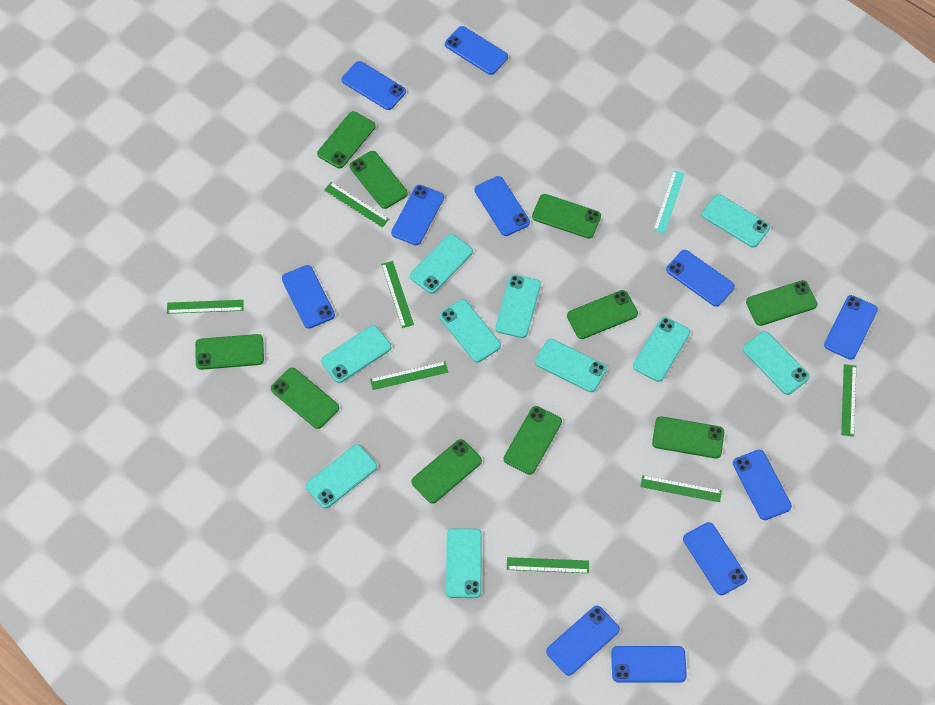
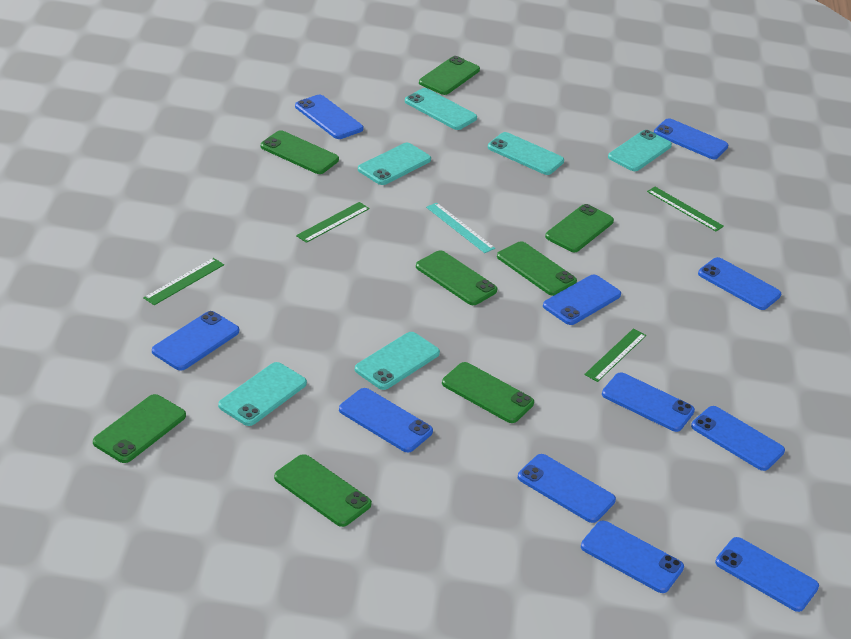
green phone: [195,334,264,370] [271,368,339,429] [317,111,375,168] [350,151,408,209] [411,439,482,504] [504,406,562,475] [532,194,601,239] [567,290,638,339] [652,416,724,458] [746,280,817,326] = 10 -> [93,394,186,463] [261,130,339,174] [274,454,372,527] [416,250,498,305] [419,56,480,95] [442,362,534,423] [497,241,577,296] [545,204,614,252] = 8
green ruler: [167,300,244,314] [324,182,389,228] [370,361,448,390] [381,261,414,328] [507,557,589,573] [640,475,722,502] [841,364,856,437] = 7 -> [143,258,224,305] [296,202,370,243] [584,329,646,382] [647,187,724,231] = 4
turquoise phone: [305,444,377,508] [321,325,391,383] [410,234,473,294] [439,299,501,362] [446,528,482,598] [495,274,541,338] [535,339,607,392] [633,317,690,382] [702,194,770,248] [743,331,810,395] = 10 -> [218,362,307,426] [355,332,440,390] [358,143,431,185] [405,88,477,130] [488,132,564,175] [608,130,672,171] = 6

